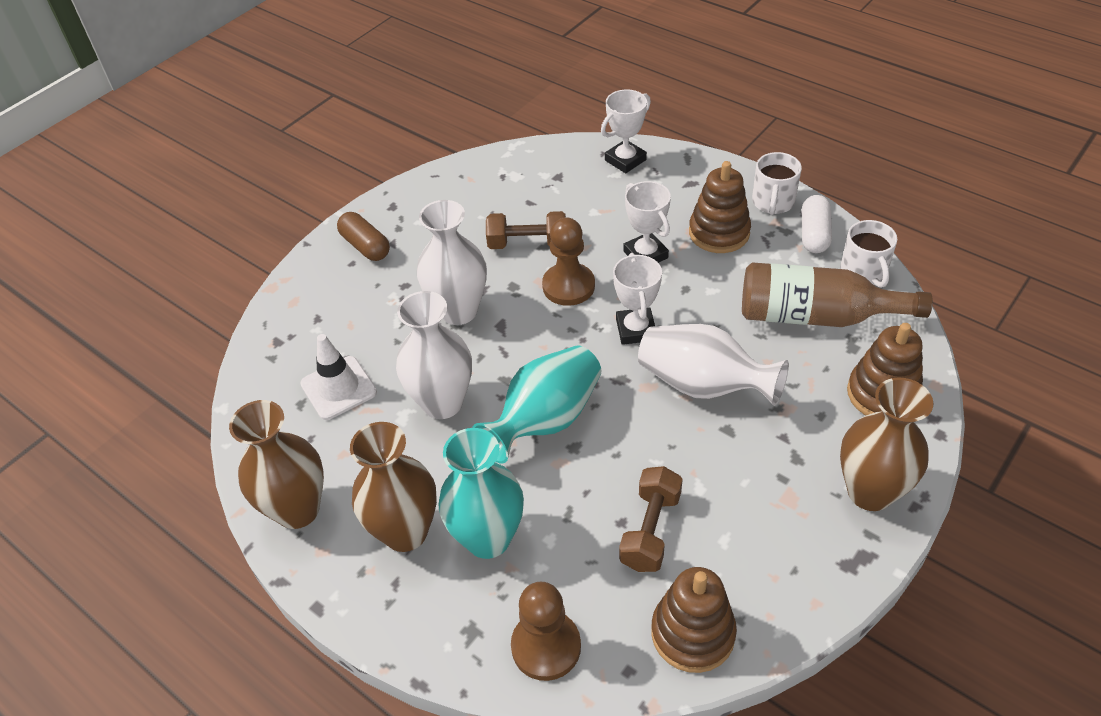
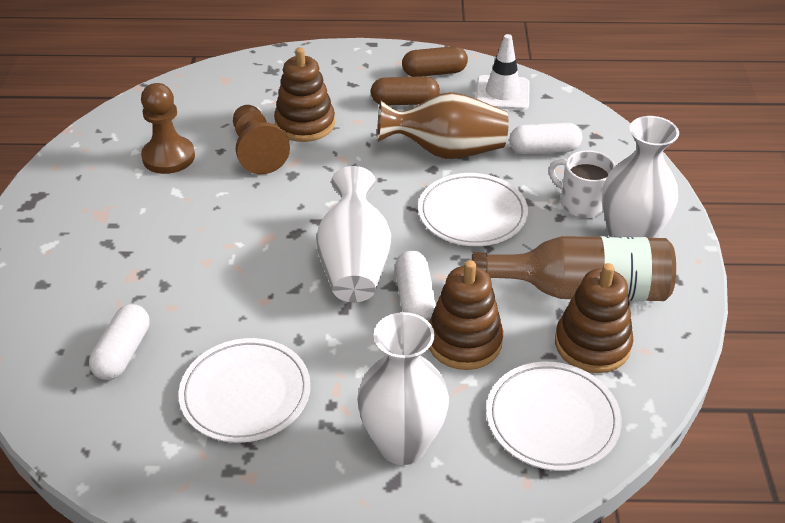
brown capsule: [337,212,390,261] = 1 -> [371,76,440,105] [402,46,468,77] = 2
brown dumbbell: [486,211,566,249] [619,466,683,572] = 2 -> none = 0
brown vase: [229,400,324,529] [350,422,437,552] [840,377,934,511] = 3 -> [377,92,509,159] = 1
turquoise vase: [438,428,524,559] [472,345,601,463] = 2 -> none = 0
white capsule: [802,195,832,253] = 1 -> [89,304,150,380] [395,251,436,319] [509,123,582,154] = 3
white mug: [752,152,802,215] [840,220,897,288] = 2 -> [549,150,615,218] = 1
white plate: none = 0 -> [178,338,311,443] [418,173,528,246] [486,362,622,471] = 3
white trophy: [601,90,651,173] [613,253,662,345] [623,181,671,263] = 3 -> none = 0

